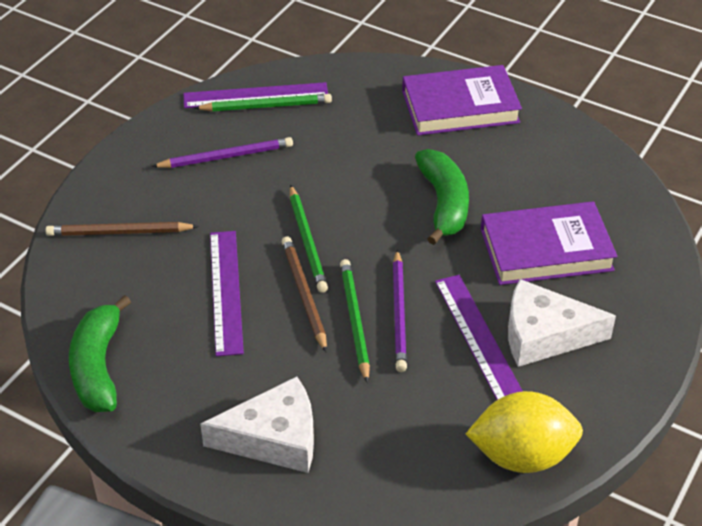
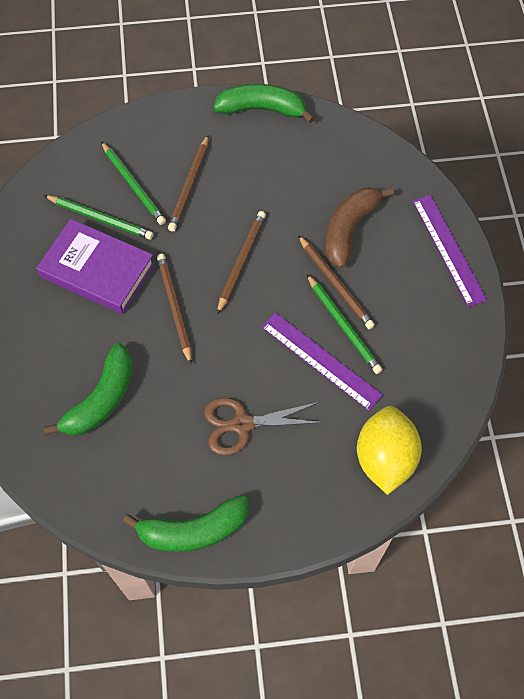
brown banana: none = 0 -> [325,187,394,268] = 1
brown pencil: [45,222,199,236] [282,237,327,353] = 2 -> [157,254,192,364] [168,135,209,232] [217,211,266,314] [298,235,375,329] = 4
brown scissors: none = 0 -> [204,398,324,455] = 1
green banana: [69,295,131,412] [415,149,469,245] = 2 -> [44,343,133,436] [123,495,248,552] [213,84,315,123] = 3
purple book: [402,65,522,136] [481,201,617,285] = 2 -> [36,219,155,314] = 1
purple pencil: [151,137,293,168] [393,249,407,372] = 2 -> none = 0
purple ruler: [183,82,328,108] [210,231,244,356] [435,275,523,400] = 3 -> [261,312,383,411] [412,195,487,307] = 2
white cheese: [200,376,314,473] [508,279,616,367] = 2 -> none = 0

